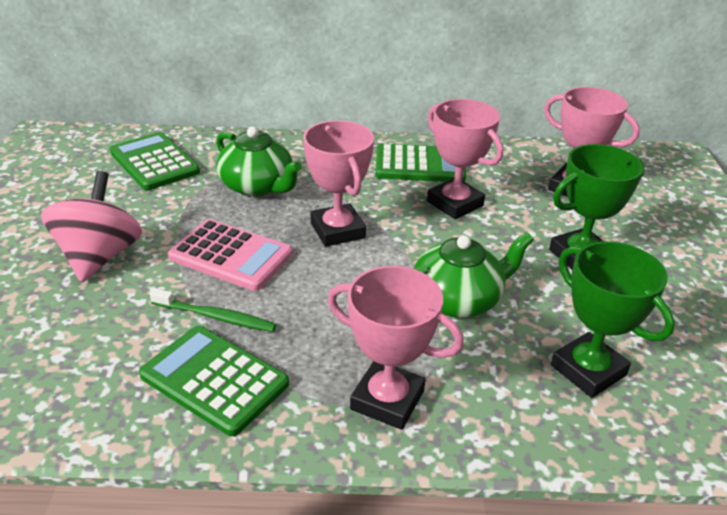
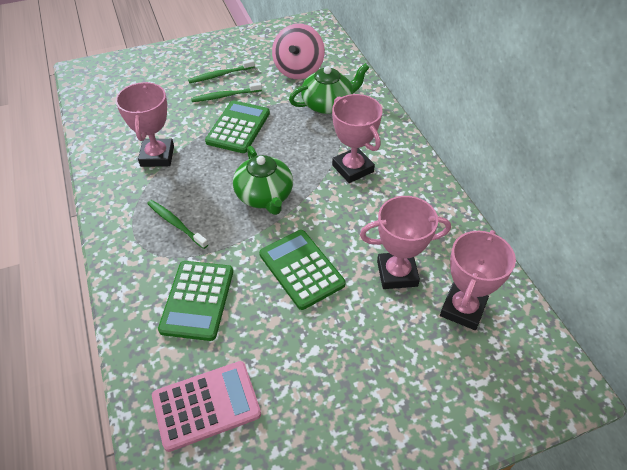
green toothbrush: [150,288,276,332] = 1 -> [147,200,208,249] [188,59,255,83] [191,82,262,102] = 3
green trophy: [549,144,644,270] [551,241,675,398] = 2 -> none = 0

